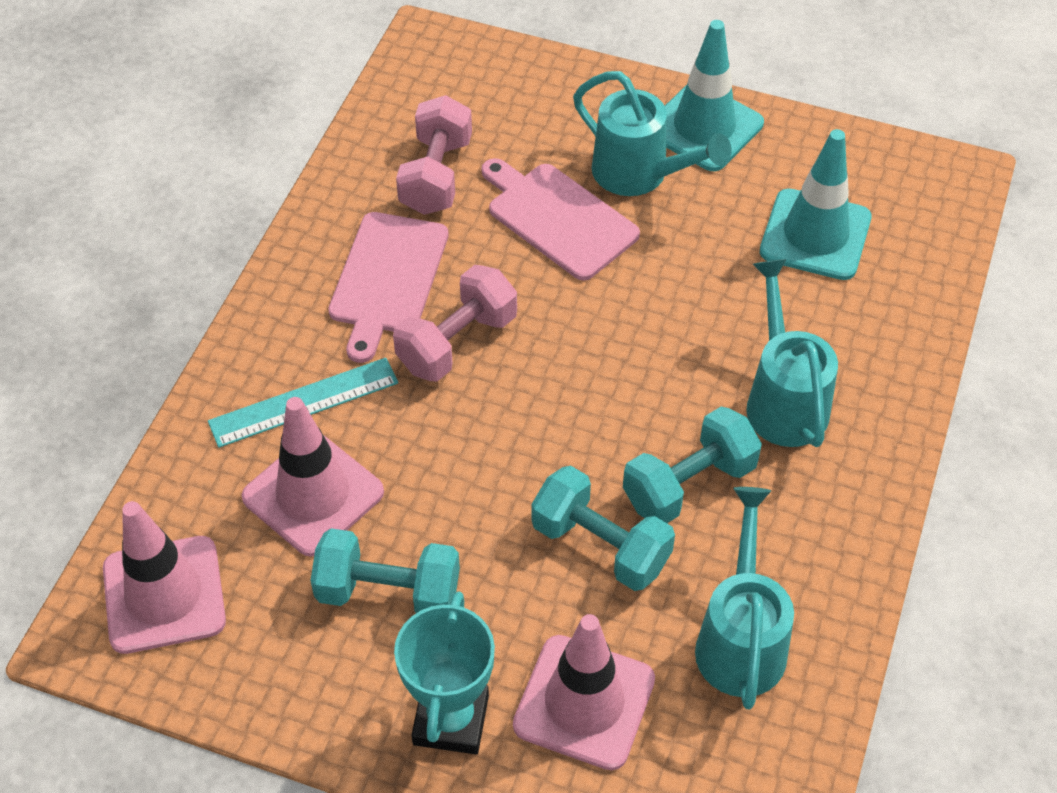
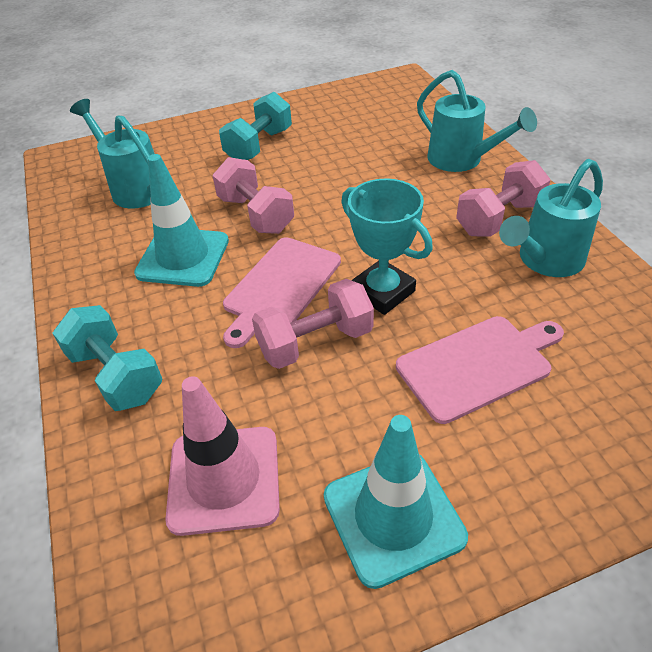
pink dumbbell: [393,265,517,382] [396,95,472,215] = 2 -> [212,157,294,234] [252,279,374,369] [456,160,550,237] = 3
pink traffic cone: [103,501,226,654] [242,397,384,557] [513,614,655,770] = 3 -> [165,376,280,536] = 1
turquoise dumbbell: [310,528,460,613] [531,466,675,591] [623,407,762,523] = 3 -> [52,305,162,411] [219,92,292,160] = 2
turquoise ruler: [208,358,398,448] = 1 -> none = 0

